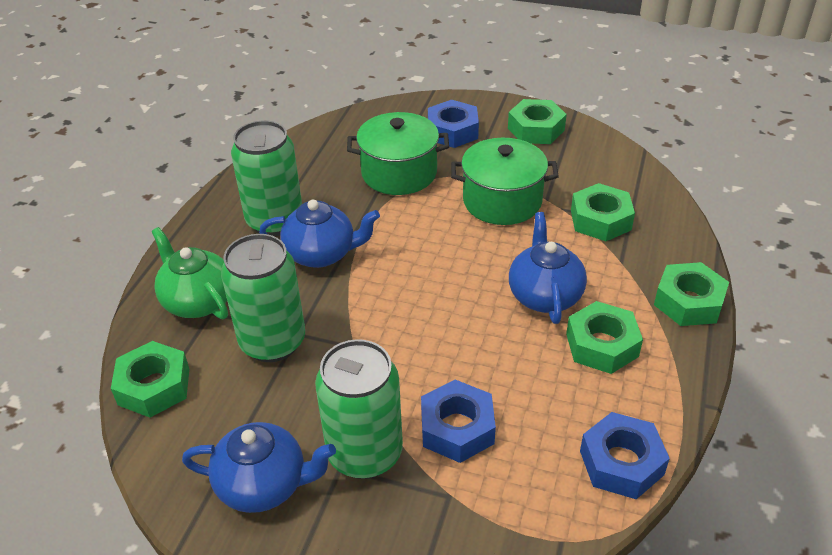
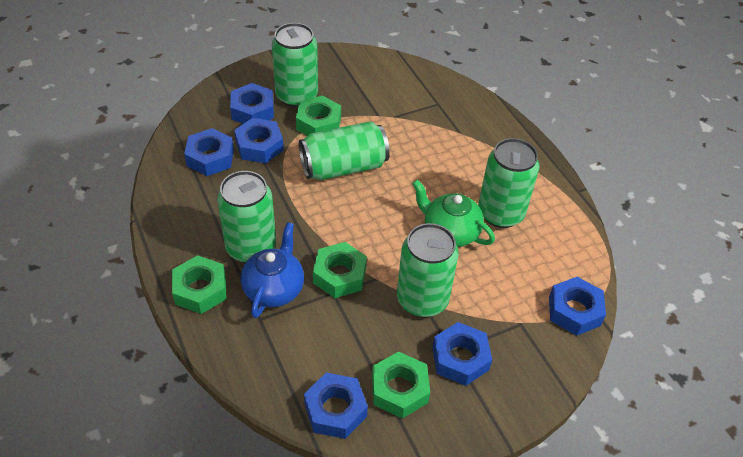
blue nut: [421,380,496,463] [428,100,479,148] [580,412,670,499] = 3 -> [184,128,234,176] [230,83,274,124] [234,118,284,163] [304,373,368,439] [432,322,492,386] [549,277,606,336] = 6
blue teapot: [182,422,336,513] [259,200,380,268] [509,212,587,324] = 3 -> [241,222,304,318] = 1
green can: [221,234,305,362] [231,120,302,236] [315,339,403,479] = 3 -> [217,171,276,263] [272,23,318,108] [299,121,390,180] [397,223,459,317] [478,138,539,228] = 5
green nut: [111,341,189,417] [508,99,567,144] [566,301,643,374] [571,183,635,241] [654,262,729,326] = 5 -> [172,255,227,314] [296,96,341,136] [313,242,367,298] [372,351,430,418] = 4
green pot: [347,112,449,195] [451,138,559,225] = 2 -> none = 0

